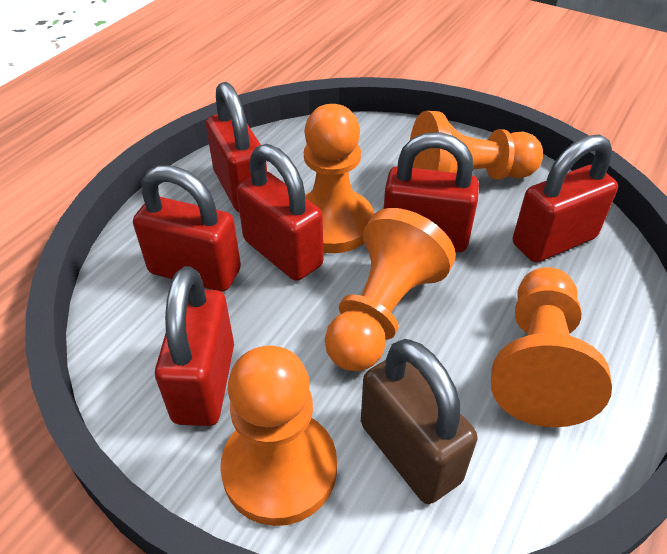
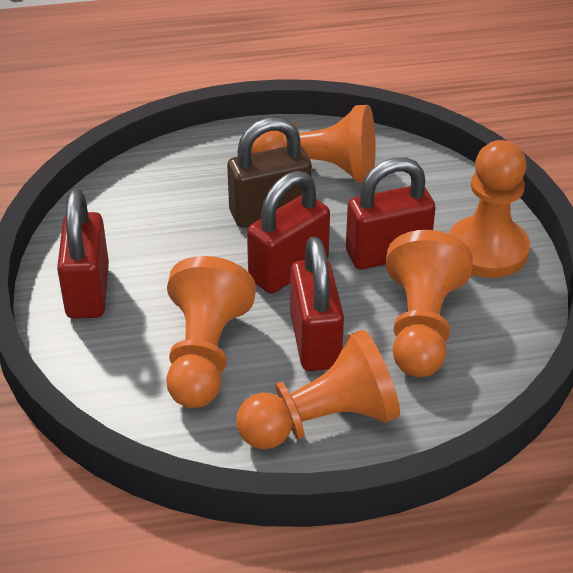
red padlock: [133,165,241,292] [155,266,234,426] [206,82,267,212] [236,144,323,281] [384,132,479,252] [513,134,618,262] = 6 -> [57,189,109,319] [247,171,330,294] [290,237,344,371] [346,158,436,269] = 4

